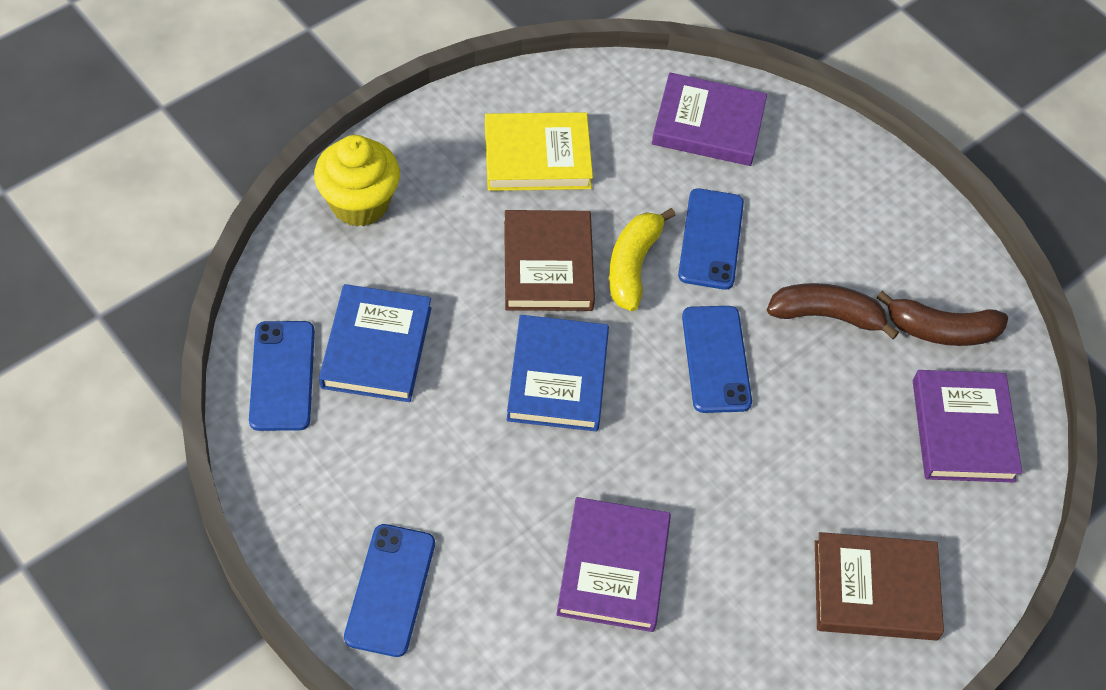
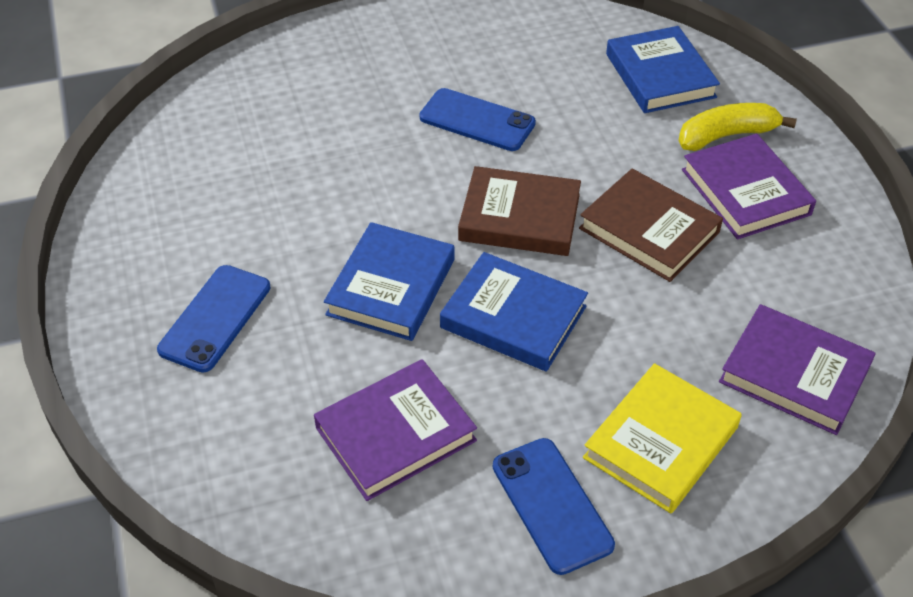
blue book: [319,284,431,402] [507,315,609,432] = 2 -> [324,222,455,341] [440,252,588,372] [606,26,720,113] = 3
blue phone: [249,321,315,431] [344,524,435,657] [678,188,744,290] [682,306,752,413] = 4 -> [157,265,270,373] [420,88,536,151] [493,438,615,575] = 3
brown banana: [767,283,899,339] [876,291,1008,346] = 2 -> none = 0
yellow cupcake: [314,135,400,227] = 1 -> none = 0

